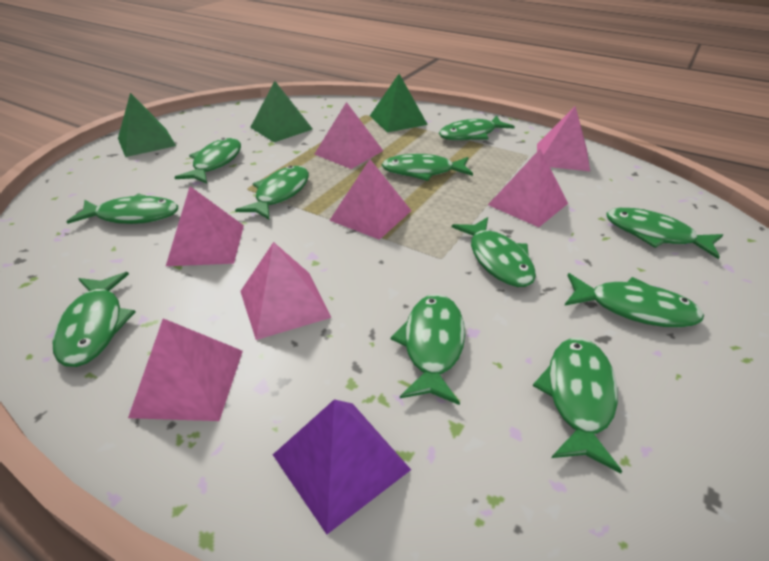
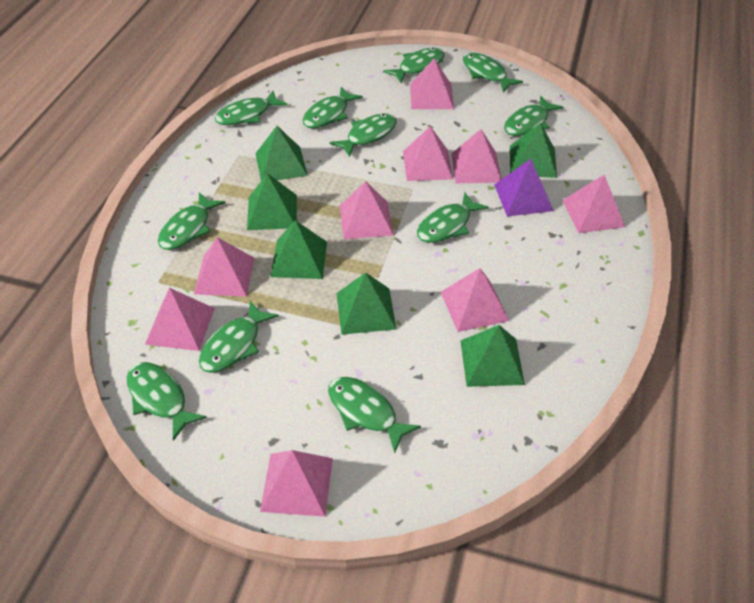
green pyramid: [118,93,176,157] [250,81,313,142] [370,74,428,132] = 3 -> [247,173,297,230] [255,126,308,181] [271,220,327,279] [336,272,396,335] [461,325,525,387] [510,123,557,178] = 6
pink pyramid: [128,318,243,421] [166,186,244,266] [240,242,332,340] [314,102,383,169] [329,159,412,240] [488,149,568,227] [537,106,590,171] = 7 -> [145,288,215,351] [194,237,254,296] [260,450,333,517] [340,181,393,239] [403,126,453,181] [410,59,454,109] [441,268,509,332] [451,129,502,183] [562,175,625,233] = 9

